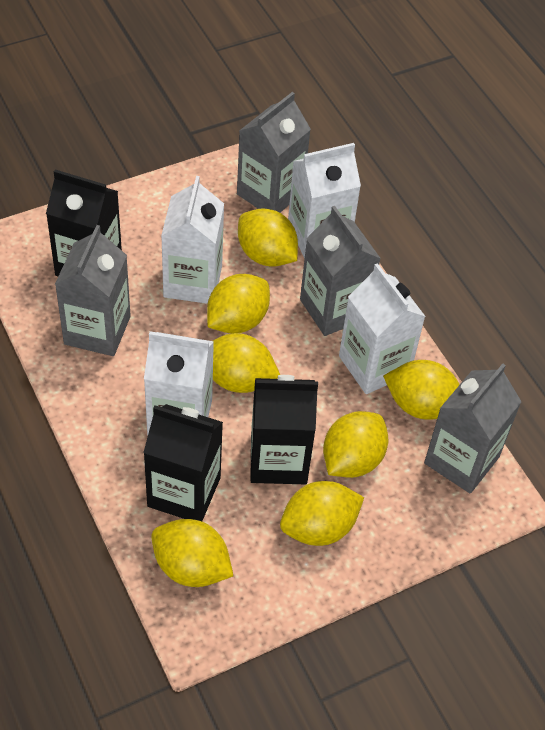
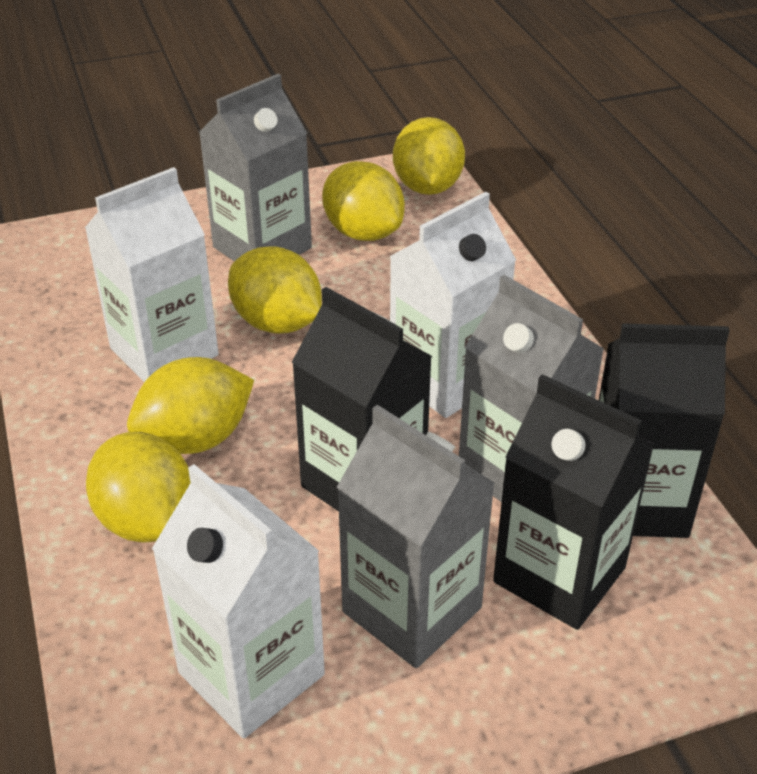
grey carton: [55,225,131,356] [237,92,311,212] [300,206,381,336] [424,364,522,494] = 4 -> [199,74,312,261] [337,405,495,668] [459,275,604,502] = 3
white carton: [144,331,214,435] [161,176,224,304] [288,143,361,259] [339,263,426,394] = 4 -> [85,167,219,382] [152,464,325,738] [390,192,516,418] = 3
yellow lemon: [151,519,233,587] [207,274,270,333] [213,333,280,393] [238,208,298,266] [280,481,364,546] [323,411,388,478] [383,360,460,420] = 7 -> [86,432,191,543] [127,357,254,454] [228,246,322,334] [322,161,405,241] [393,117,465,195] = 5

